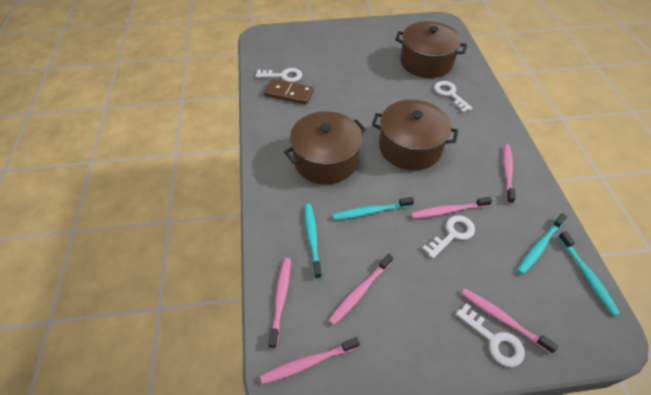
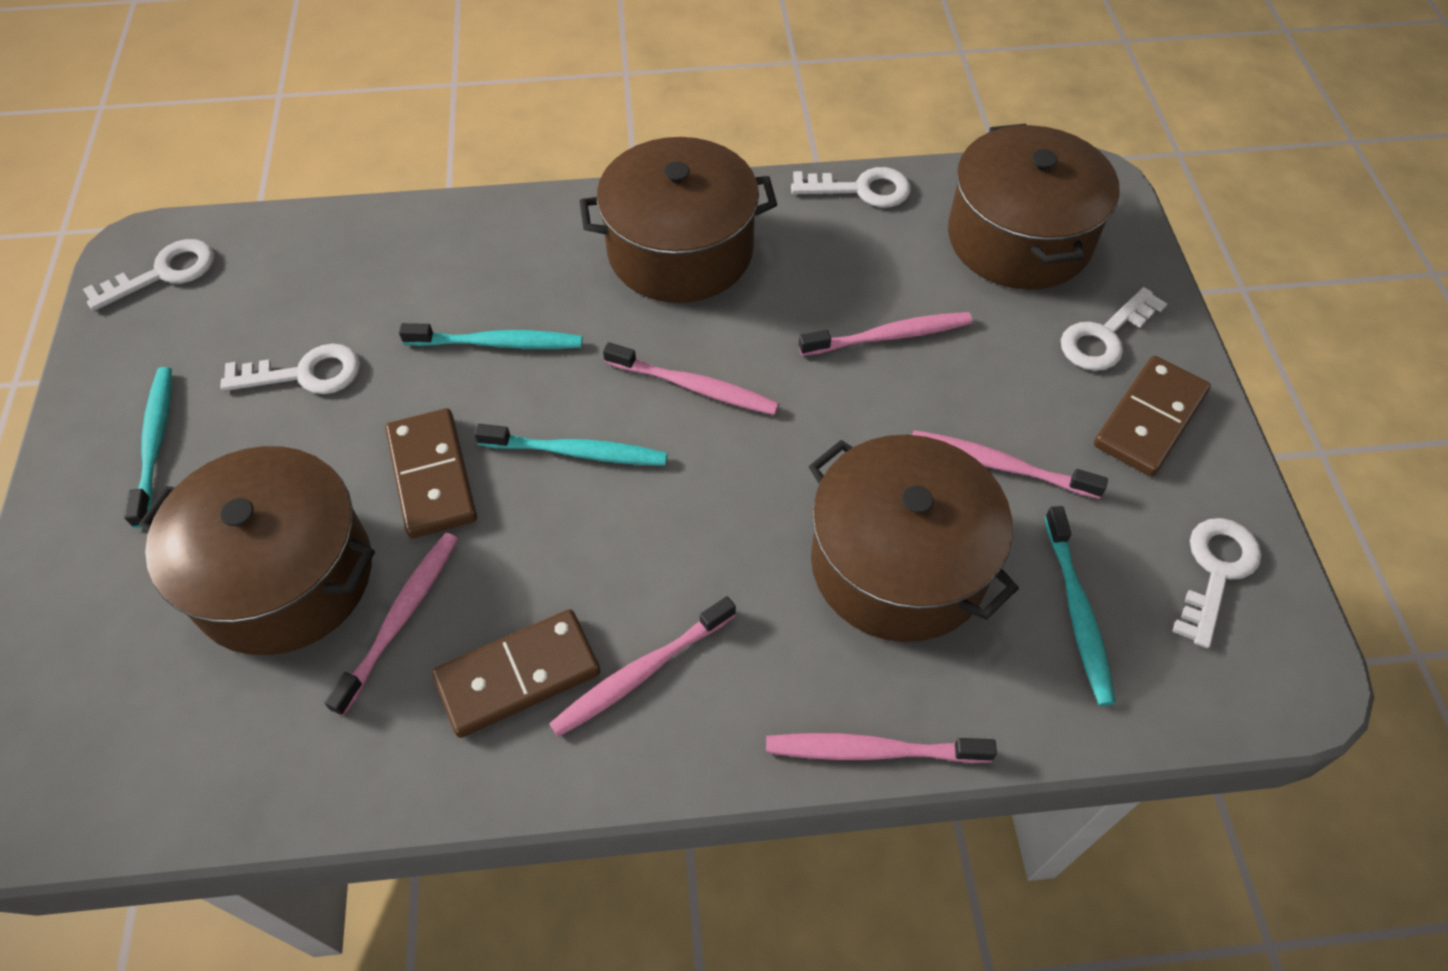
brown domino: [264,79,314,105] = 1 -> [385,408,477,538] [432,609,600,738] [1094,356,1211,477] = 3
brown pot: [284,111,366,184] [372,100,458,170] [395,21,467,78] = 3 -> [139,446,375,655] [579,137,777,303] [809,435,1019,642] [948,124,1120,290] = 4
white key: [256,68,302,82] [422,215,475,259] [434,81,473,112] [456,303,525,367] = 4 -> [83,239,214,311] [221,344,360,394] [791,167,911,207] [1061,287,1167,371] [1172,518,1262,648] = 5

